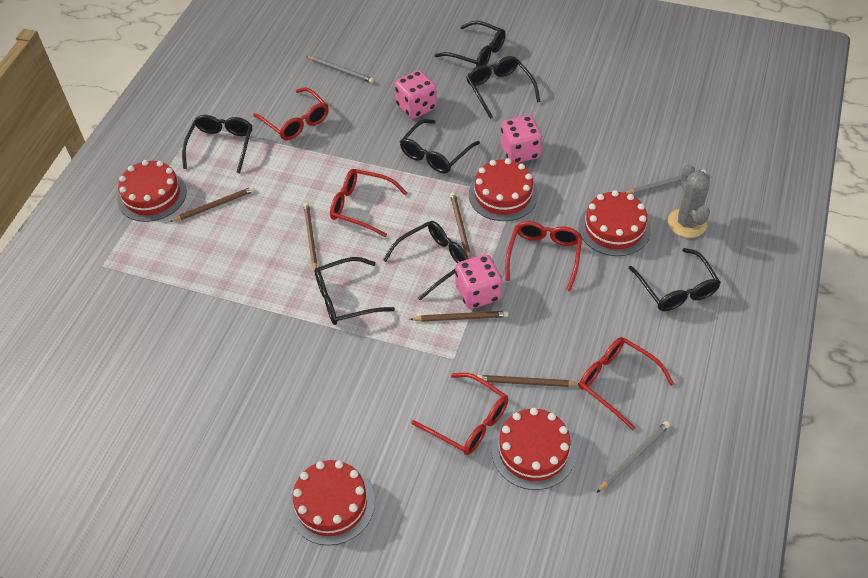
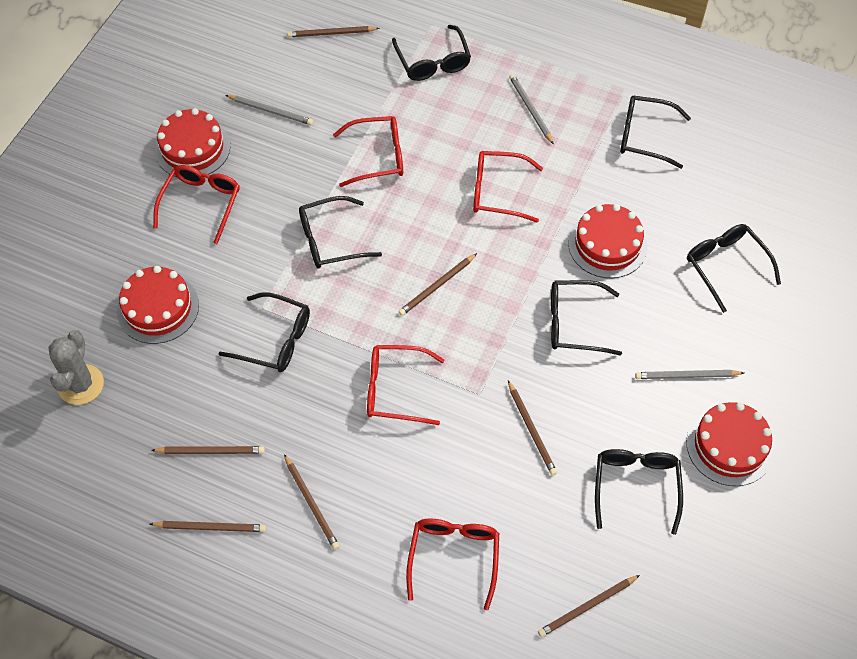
brown pencil: [169,186,255,222] [303,202,318,272] [410,311,508,322] [450,192,471,259] [477,375,579,387] = 5 -> [150,521,266,532] [151,446,265,454] [284,454,340,550] [287,26,380,37] [398,253,477,316] [508,380,557,476] [538,575,640,637] = 7
pink dice: [395,70,437,119] [455,254,502,309] [501,115,542,163] = 3 -> none = 0
red cake: [117,160,187,222] [289,460,375,545] [469,158,538,221] [492,408,576,490] [579,190,651,256] = 5 -> [117,266,199,344] [155,108,230,177] [568,204,648,278] [686,402,774,486] = 4

